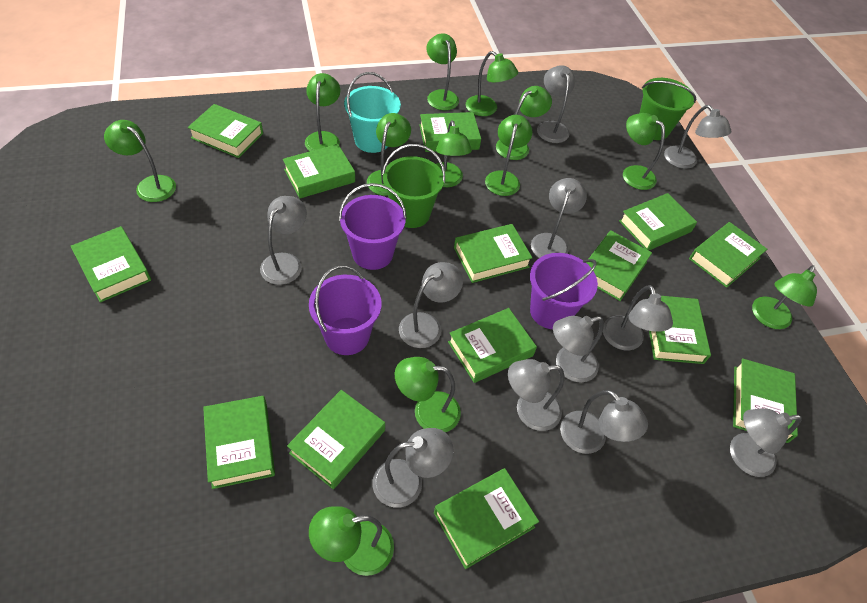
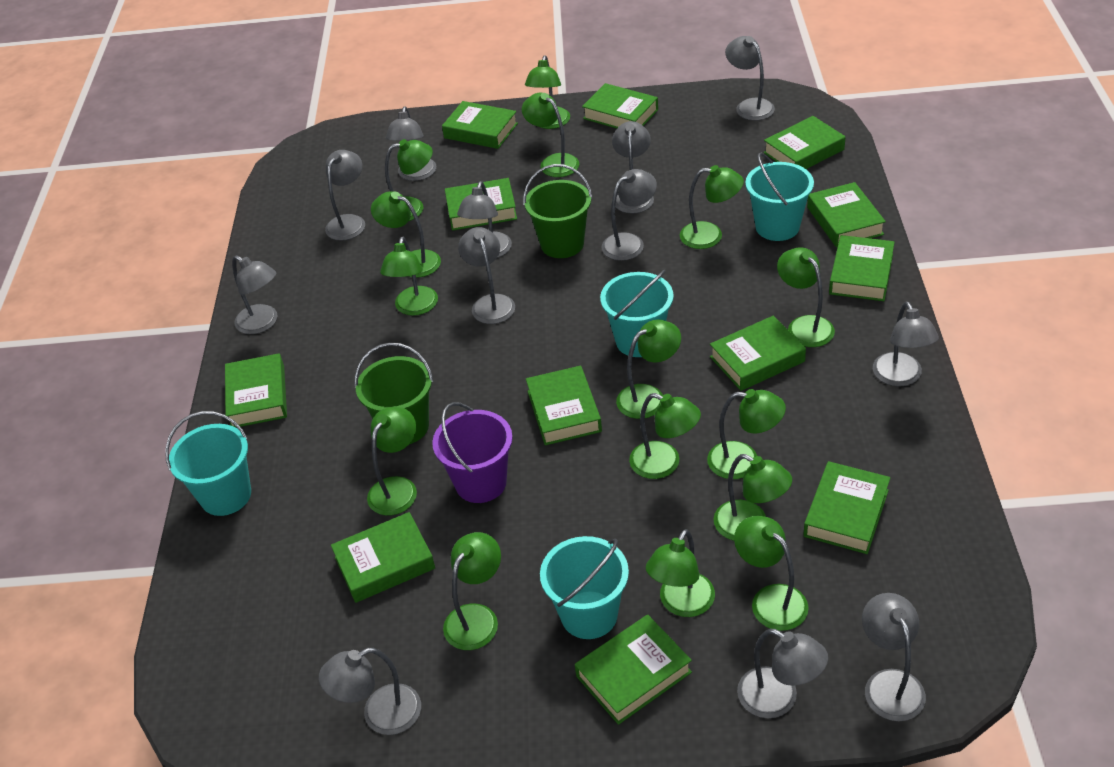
green book: [70,226,151,302] [188,104,263,158] [203,396,275,489] [283,144,355,198] [287,390,385,489] [419,112,481,152] [434,468,539,569] [448,308,537,383] [454,224,533,283] [586,230,652,301] [619,193,697,251] [649,296,711,364] [689,222,767,288] [733,358,798,443] = 14 -> [225,353,287,428] [331,512,435,603] [442,101,518,149] [445,178,517,231] [526,366,602,445] [575,615,692,725] [582,83,658,128] [710,316,806,391] [763,116,845,169] [803,461,891,554] [807,182,886,247] [829,235,895,301] = 12
green lamp: [104,120,176,202] [305,73,340,151] [309,506,394,576] [367,113,411,196] [395,357,461,432] [426,33,459,110] [436,120,472,187] [466,51,518,116] [485,115,532,196] [496,86,552,160] [623,113,665,190] [752,265,817,329] = 12 -> [367,407,417,516] [371,191,441,277] [380,237,438,316] [385,139,433,221] [443,532,501,650] [522,93,579,177] [525,55,570,129] [616,320,681,419] [629,393,701,479] [646,529,715,617] [680,165,744,249] [707,389,786,479] [714,454,792,541] [734,516,808,631] [777,247,835,347] = 15
grey lamp: [260,196,307,285] [372,428,453,508] [399,262,463,348] [508,359,564,431] [531,178,587,258] [537,65,575,143] [553,316,604,382] [560,390,648,454] [603,285,673,351] [664,105,732,169] [730,408,802,477] = 11 -> [232,255,278,334] [319,648,421,735] [325,150,365,241] [386,107,436,181] [457,181,512,258] [458,227,515,324] [601,169,657,261] [612,121,654,214] [725,36,775,121] [737,629,828,718] [862,593,926,721] [873,302,939,387] = 12
purple bucket: [309,265,381,355] [339,183,407,270] [530,253,598,329] = 3 -> [432,402,513,503] = 1
turquoise bucket: [344,72,401,153] = 1 -> [165,411,251,516] [540,536,629,639] [600,270,674,357] [745,153,814,241] = 4

